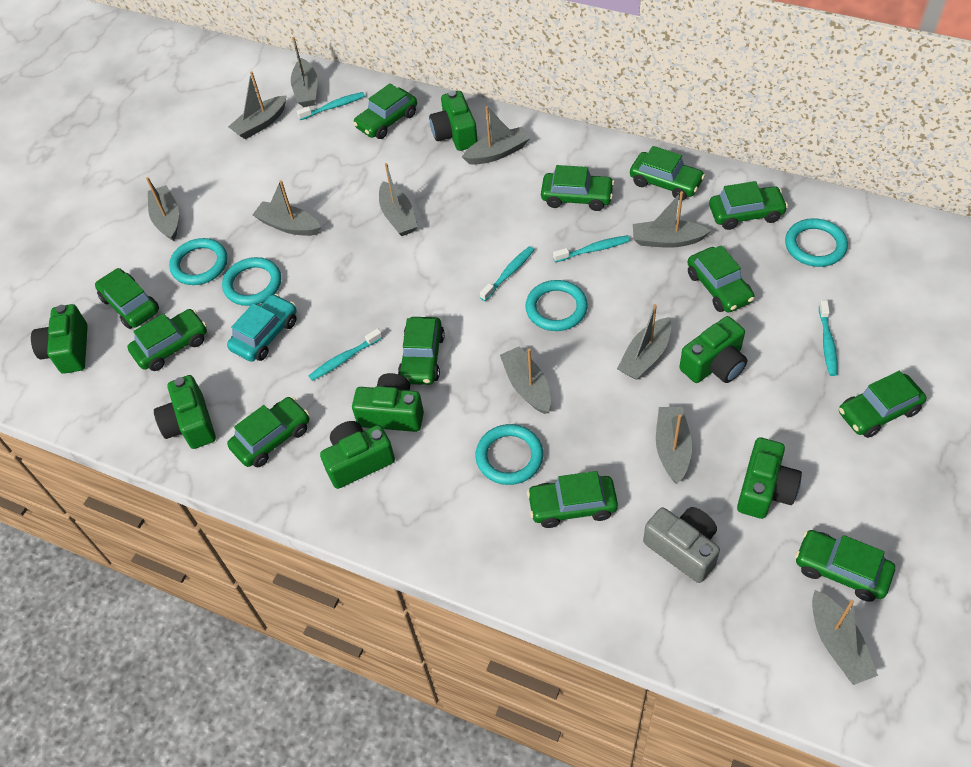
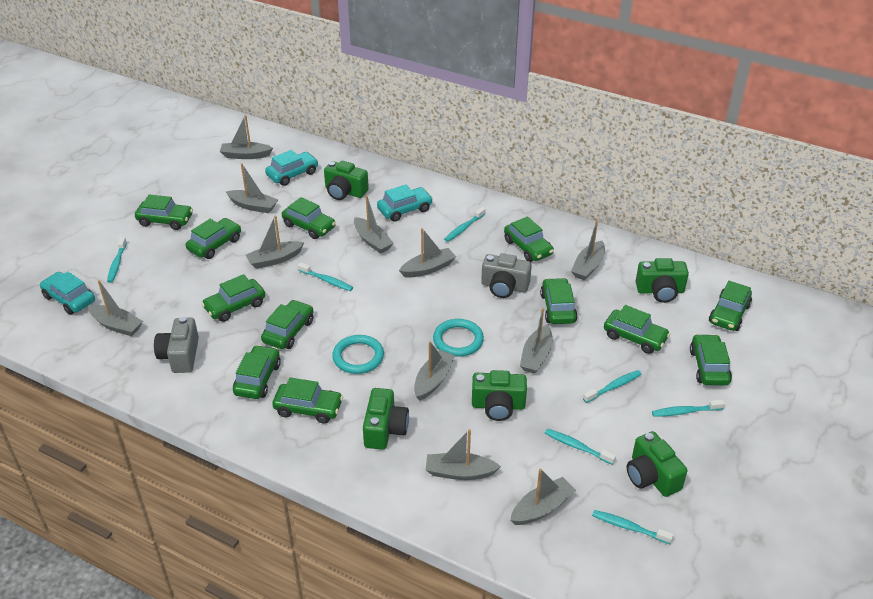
green camera: [31,304,88,374] [154,375,216,449] [320,421,395,489] [352,373,424,432] [429,90,478,151] [679,316,747,383] [737,437,802,519] = 7 -> [324,161,369,200] [363,388,409,450] [472,370,527,421] [626,431,687,497] [635,258,689,303] = 5
grey camera: [643,507,720,583] = 1 -> [154,316,199,373] [481,253,532,298] = 2
turquoise car: [227,294,297,362] = 1 -> [40,272,95,315] [265,150,318,186] [377,184,433,222] = 3
turquoise ring: [169,238,228,285] [222,257,281,306] [475,424,543,485] [525,280,588,331] [785,218,848,267] = 5 -> [332,335,384,374] [433,319,484,357] = 2
turquoise toothbrush: [297,92,365,120] [309,328,383,381] [480,246,534,301] [553,235,630,262] [819,300,837,376] = 5 -> [107,237,127,283] [298,262,353,291] [444,207,486,242] [545,429,616,465] [583,370,641,403] [592,510,674,544] [652,399,725,417] = 7

